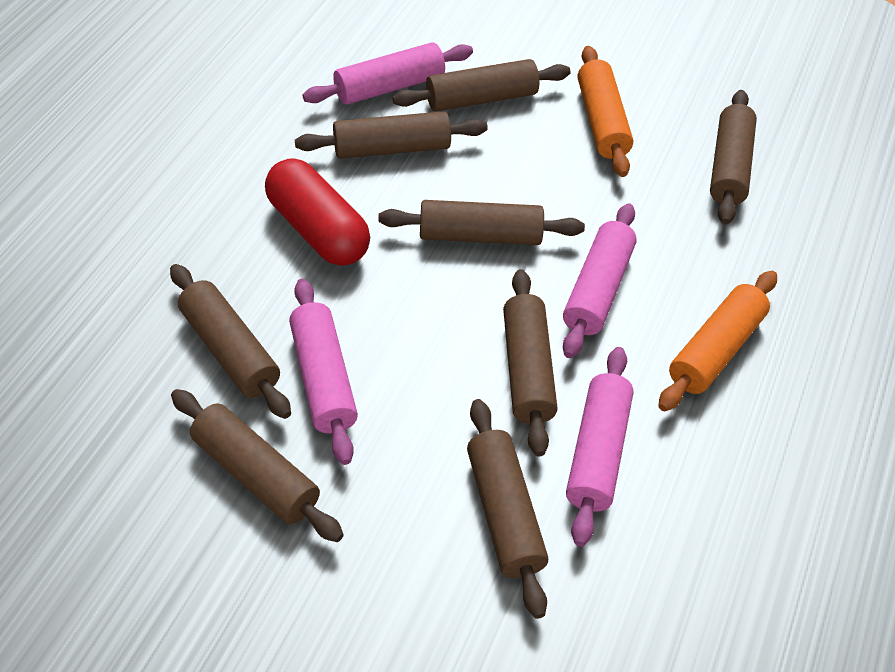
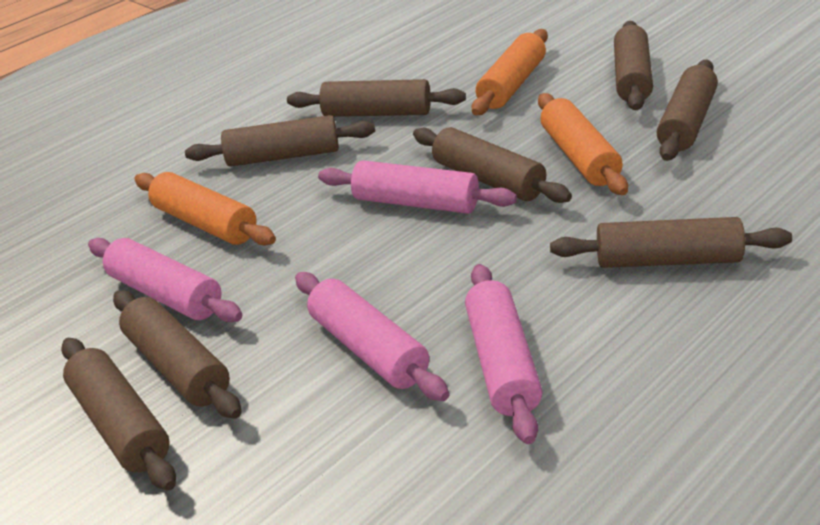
orange rolling pin: [578,46,633,177] [658,271,777,411] = 2 -> [135,172,276,246] [472,29,548,115] [538,93,628,195] = 3
red capsule: [265,158,370,266] = 1 -> none = 0

